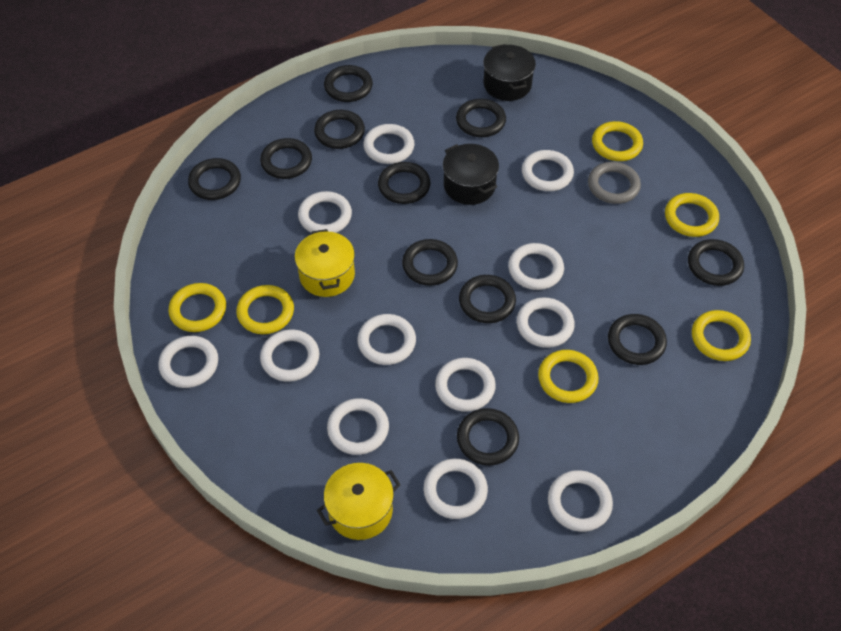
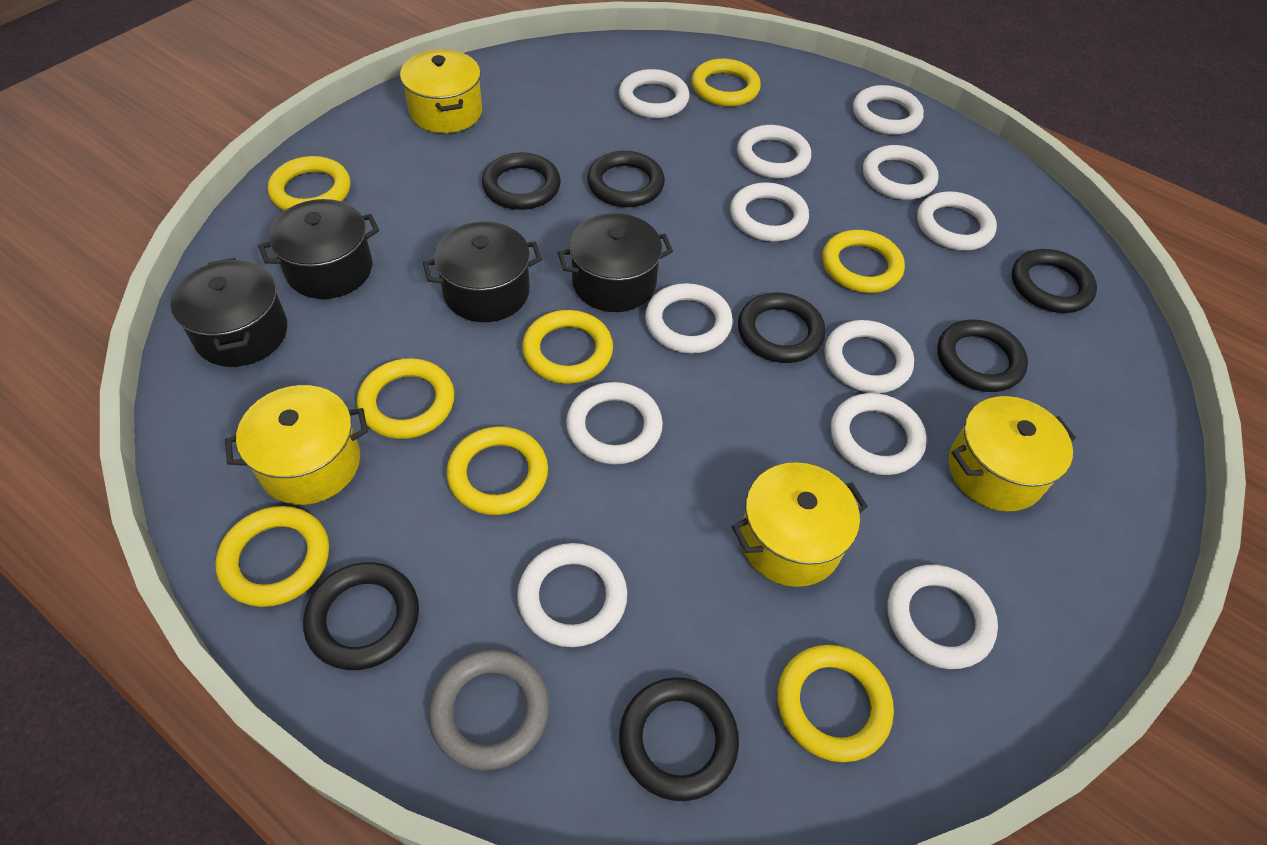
black pot: [443,144,499,205] [483,44,536,101] = 2 -> [171,258,287,367] [258,199,379,299] [423,221,542,322] [557,213,673,312] = 4
black ring: [188,158,241,200] [260,138,312,179] [314,110,365,149] [324,65,373,102] [378,162,431,204] [402,239,458,286] [456,99,506,137] [457,408,519,466] [459,275,516,323] [608,314,667,365] [688,239,744,286] = 11 -> [303,562,419,670] [482,152,561,210] [587,151,665,207] [619,677,739,801] [738,292,826,363] [937,320,1028,392] [1012,249,1097,313] = 7
yellow pot: [295,229,355,297] [317,463,401,540] = 2 -> [225,385,368,505] [400,50,482,133] [732,462,868,587] [948,396,1076,512] = 4
yellow ring: [169,283,226,332] [236,285,294,334] [538,350,598,403] [592,121,643,161] [665,193,719,237] [692,310,751,361] = 6 -> [215,506,329,607] [268,156,350,211] [357,358,455,439] [446,426,548,515] [522,310,613,384] [691,59,761,107] [777,645,894,762] [822,230,905,293] = 8

